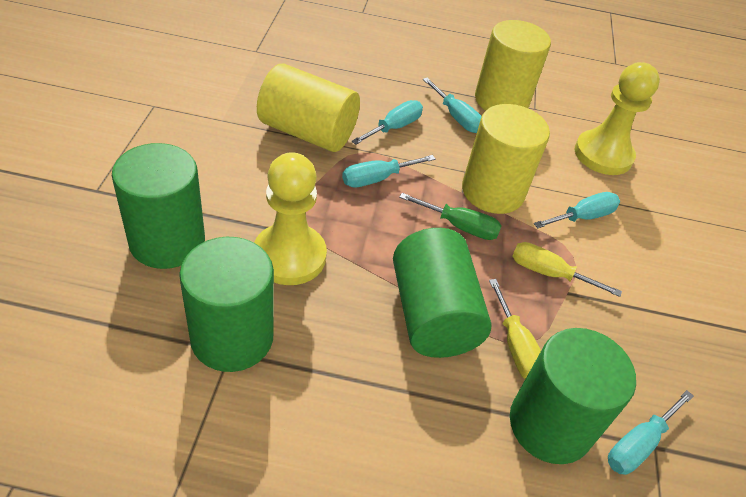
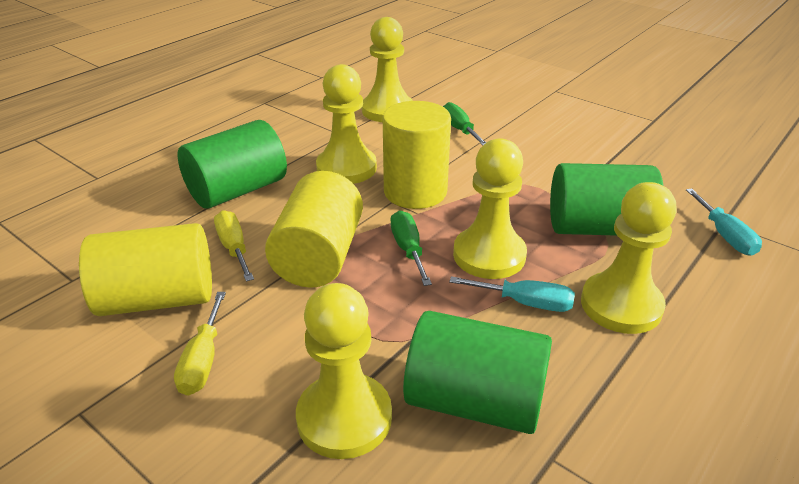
green cylinder: [112,143,205,269] [179,237,274,372] [393,228,491,358] [510,328,636,464] = 4 -> [178,120,287,209] [403,311,552,434] [550,163,663,236] = 3
green screwdriver: [399,193,502,240] = 1 -> [391,211,432,286] [443,102,486,146] = 2
turquoise screwdriver: [342,155,436,187] [351,100,423,145] [423,78,482,133] [534,192,620,228] [608,390,694,475] = 5 -> [449,276,575,312] [686,188,762,255] = 2
yellow pawn: [254,153,327,285] [575,62,660,175] = 2 -> [296,283,392,459] [316,64,377,184] [362,17,413,122] [453,138,527,279] [581,182,677,334] = 5

